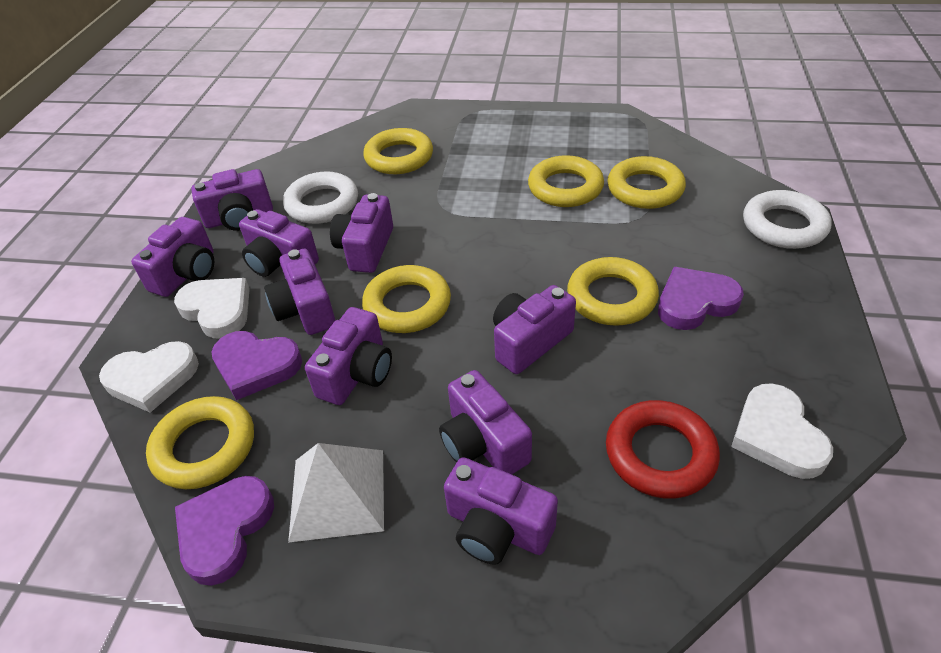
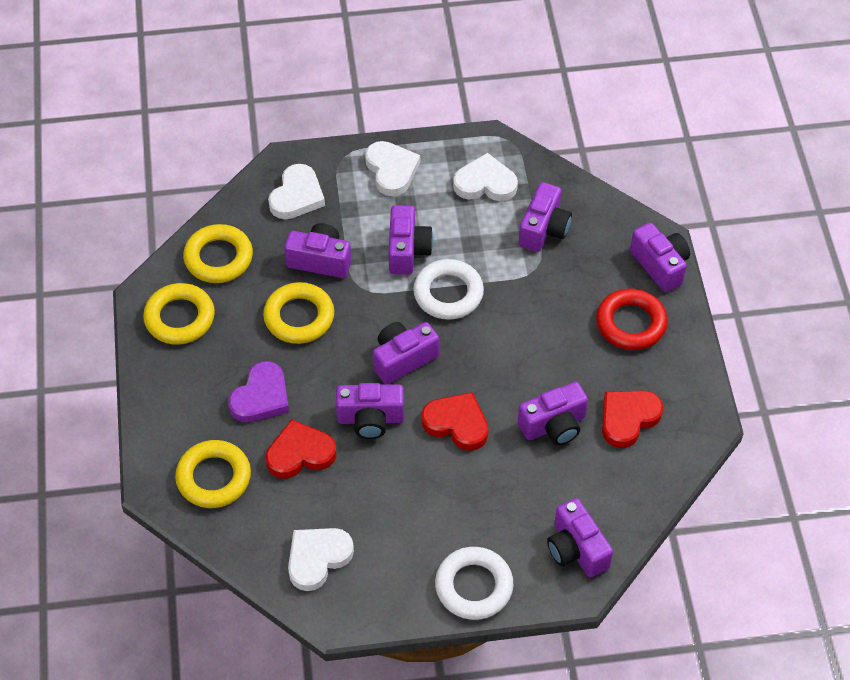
purple camera: [131,217,214,297] [191,169,273,231] [239,209,319,277] [264,249,336,335] [305,307,392,405] [330,193,393,273] [439,370,532,474] [444,457,558,565] [493,285,576,374] = 9 -> [284,223,351,278] [336,383,404,439] [373,322,439,384] [389,205,433,275] [518,382,588,445] [519,182,572,252] [547,498,613,578] [630,223,690,292] = 8
purple heart: [175,476,274,586] [212,331,302,400] [658,267,744,330] = 3 -> [228,361,289,423] = 1
red heart: none = 0 -> [266,419,337,479] [421,392,488,451] [602,391,663,448] = 3
white heart: [99,341,199,413] [174,278,250,338] [731,383,833,479] = 3 -> [268,164,325,219] [288,528,354,591] [365,141,420,196] [453,153,518,201] = 4
white pyramid: [288,443,384,543] = 1 -> none = 0
yellow ring: [146,396,254,489] [362,265,451,333] [363,128,433,174] [528,155,604,207] [567,257,659,326] [607,156,686,209] = 6 -> [143,283,215,345] [175,440,251,508] [183,224,253,283] [263,282,334,344] = 4

